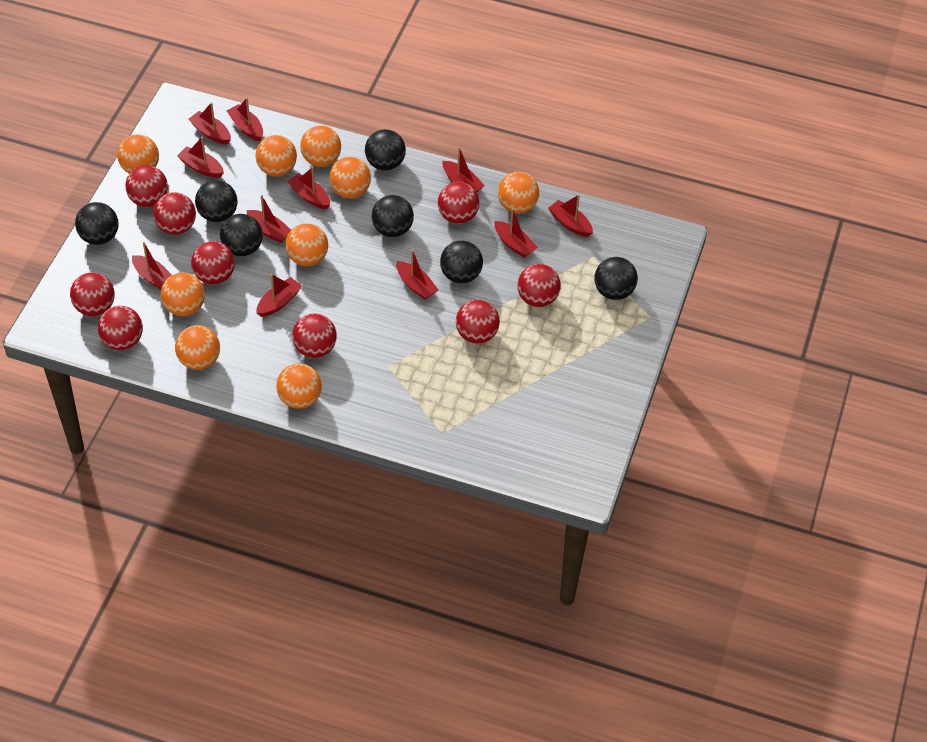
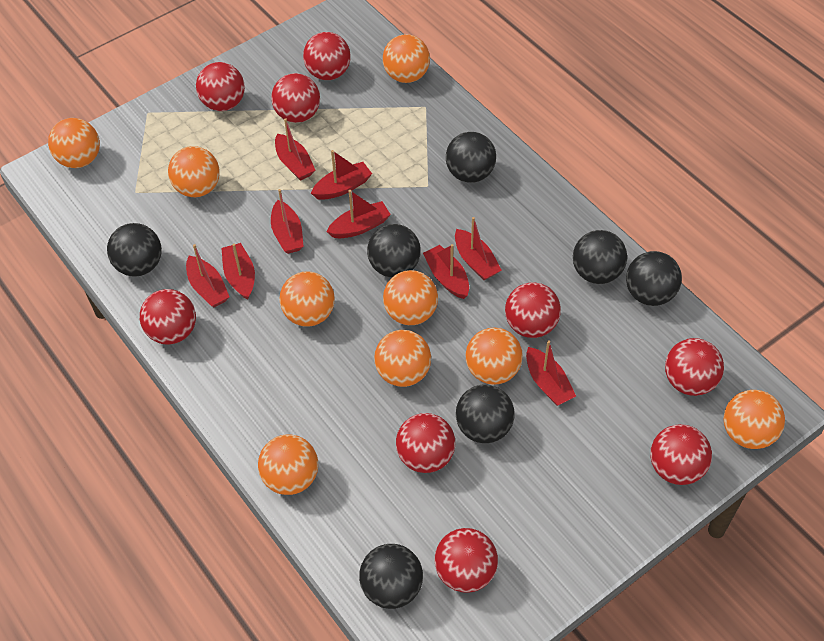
red boat: [132,242,171,289] [177,137,224,178] [189,102,231,145] [227,97,263,141] [246,195,291,243] [257,274,302,317] [287,167,330,209] [397,250,438,300] [443,147,485,192] [494,208,538,258] [548,194,593,237] = 11 -> [186,244,229,307] [221,243,255,300] [271,189,304,254] [275,118,315,181] [311,150,372,200] [327,190,391,238] [423,244,469,299] [455,217,502,280] [526,340,576,406] = 9

